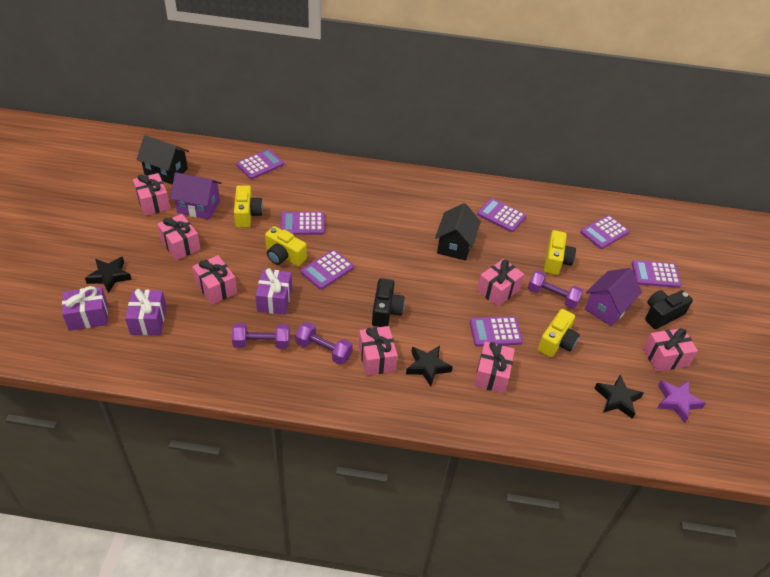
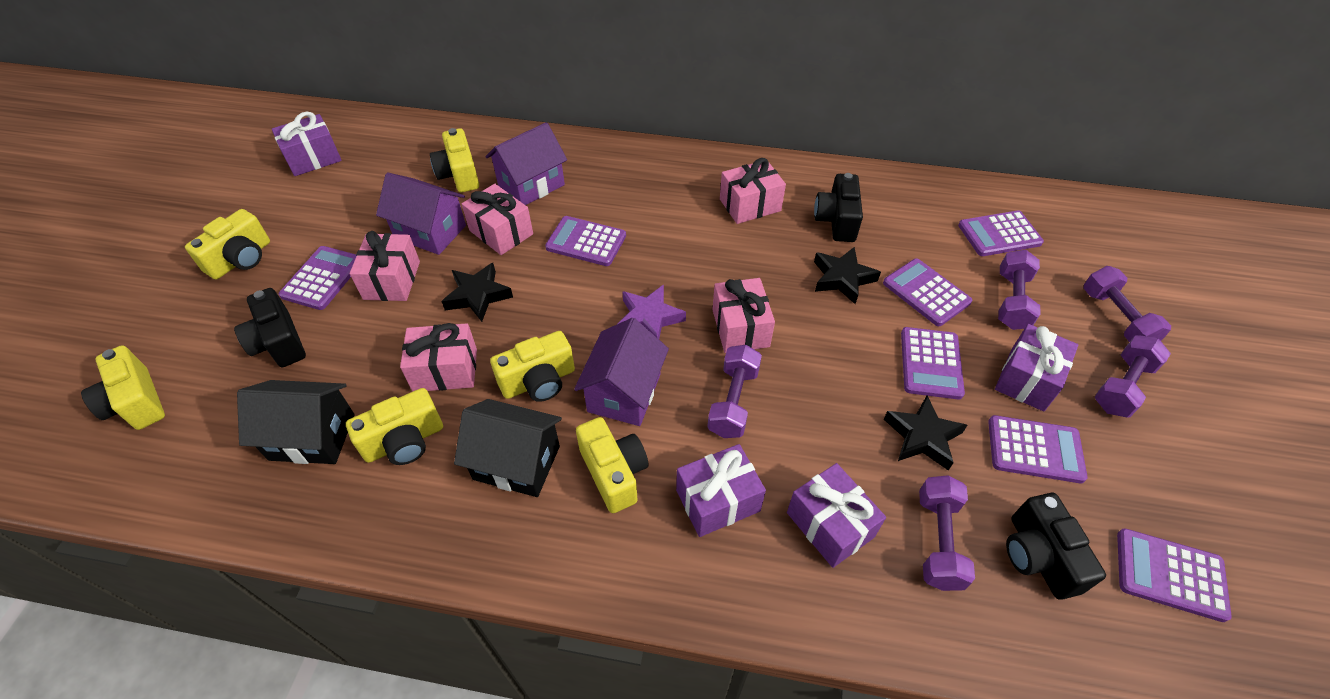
black camera: [372,278,405,327] [645,290,693,329] = 2 -> [234,288,306,367] [814,173,863,242] [1006,493,1106,600] = 3
pink gift: [133,173,170,216] [157,214,201,260] [192,255,237,305] [359,326,398,376] [474,341,515,394] [477,259,524,307] [643,328,698,372] = 7 -> [350,231,420,301] [400,323,477,392] [462,184,533,255] [712,278,775,353] [720,158,786,224] = 5
purple dumbbell: [232,323,290,349] [295,322,353,365] [528,270,583,309] = 3 -> [707,345,762,438] [919,475,975,591] [998,250,1040,330] [1084,266,1171,342] [1095,335,1171,417] = 5
purple gift: [62,286,108,331] [125,289,167,335] [255,268,292,315] = 3 -> [272,111,342,176] [676,444,766,537] [787,463,886,568] [995,324,1078,411] = 4
purple house: [170,172,221,220] [585,268,642,326] = 2 -> [376,173,466,255] [486,122,567,205] [574,318,669,426] = 3
yellow camera: [234,185,263,228] [265,226,307,266] [538,309,580,357] [544,230,576,275] = 4 -> [81,345,165,430] [185,209,270,280] [346,388,443,465] [430,128,479,193] [490,331,575,402] [576,417,648,513] = 6

